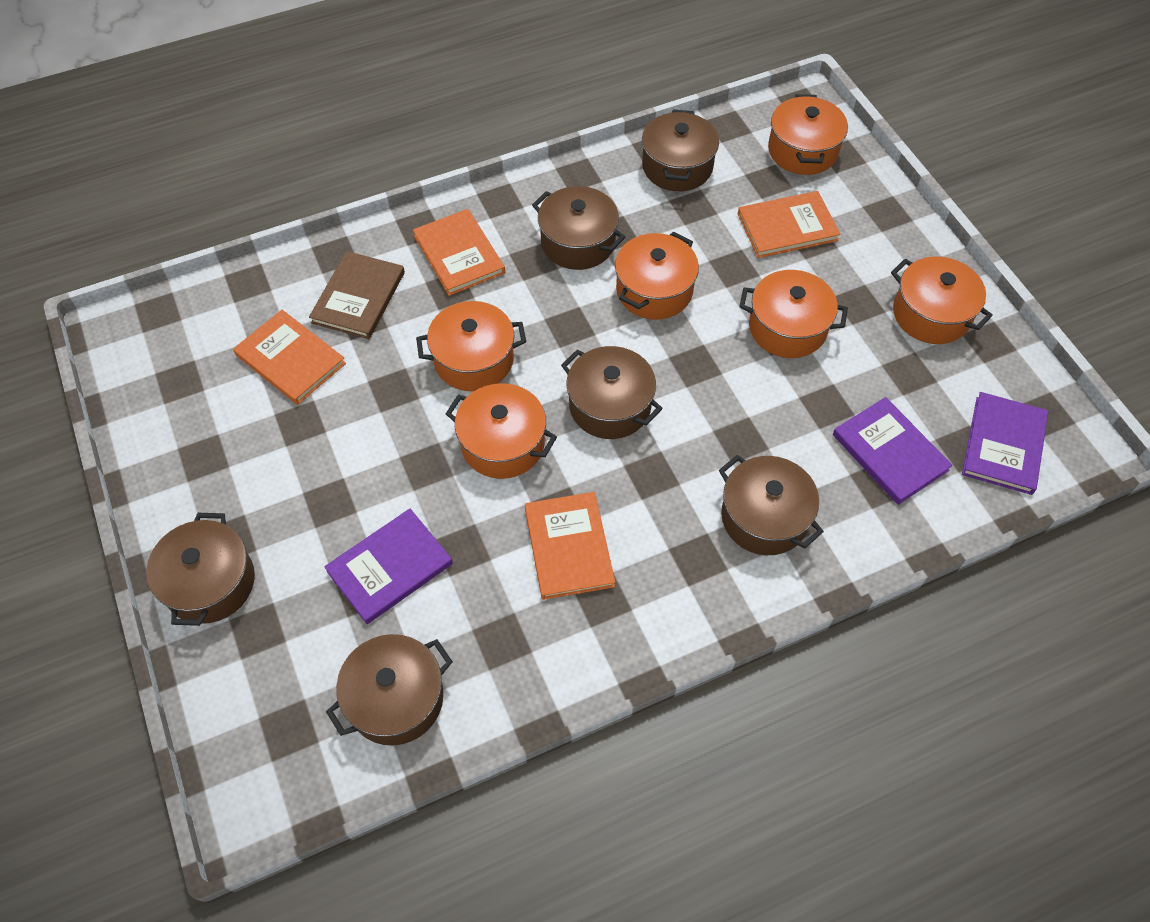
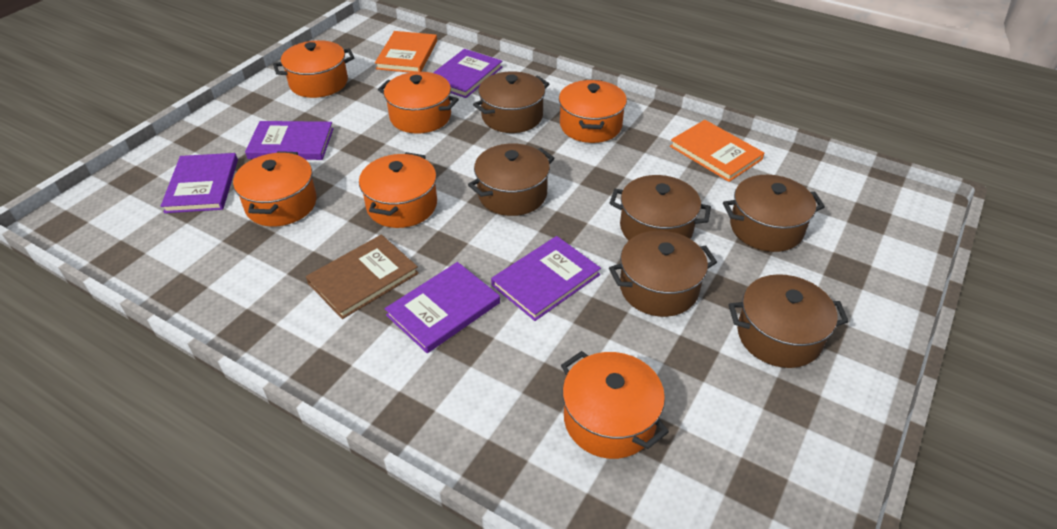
orange book: [233,310,346,405] [413,209,505,296] [525,492,615,600] [738,191,841,258] = 4 -> [375,31,437,73] [670,120,764,182] = 2
purple book: [324,509,453,624] [833,397,953,505] [962,392,1048,495] = 3 -> [161,153,238,213] [245,121,334,160] [385,262,500,353] [433,49,502,98] [491,236,601,321] = 5

